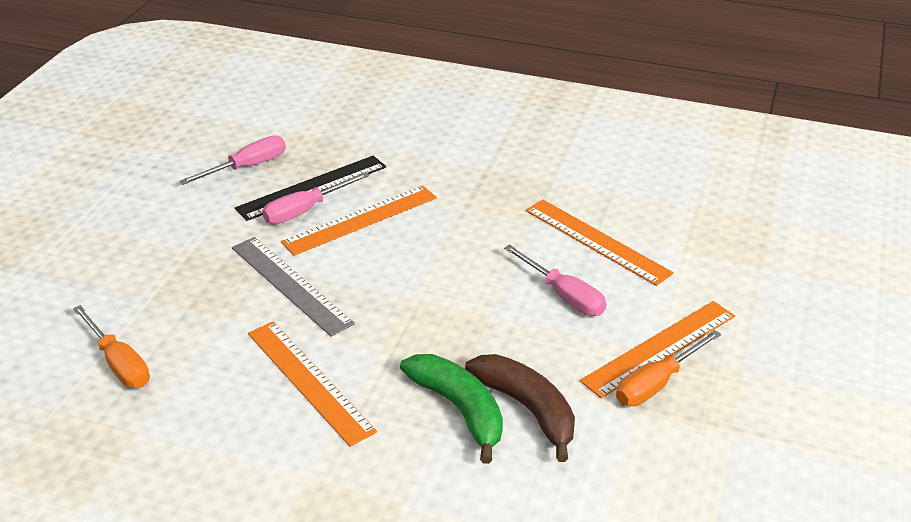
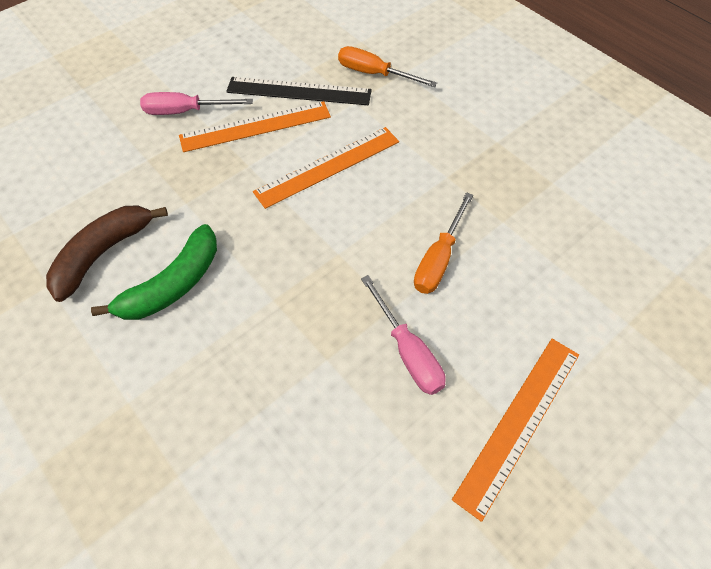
grey ruler: [232,237,355,337] = 1 -> none = 0
orange ruler: [248,321,377,447] [281,185,437,256] [526,200,674,286] [580,301,735,398] = 4 -> [179,101,331,152] [253,127,399,209] [452,339,579,522] = 3
pink screwdriver: [179,136,286,185] [262,172,370,224] [504,244,606,316] = 3 -> [140,92,253,115] [361,275,446,395] = 2

